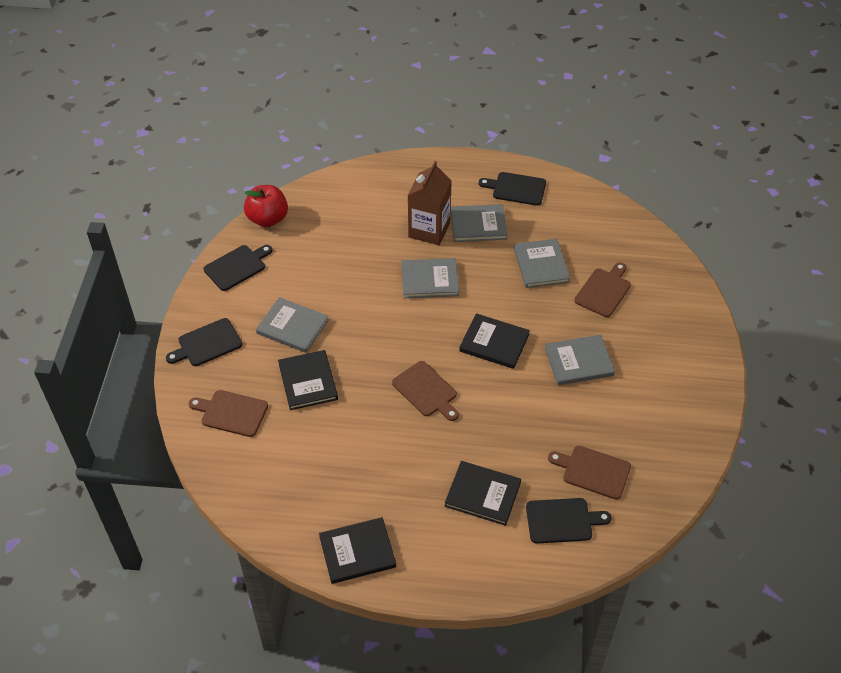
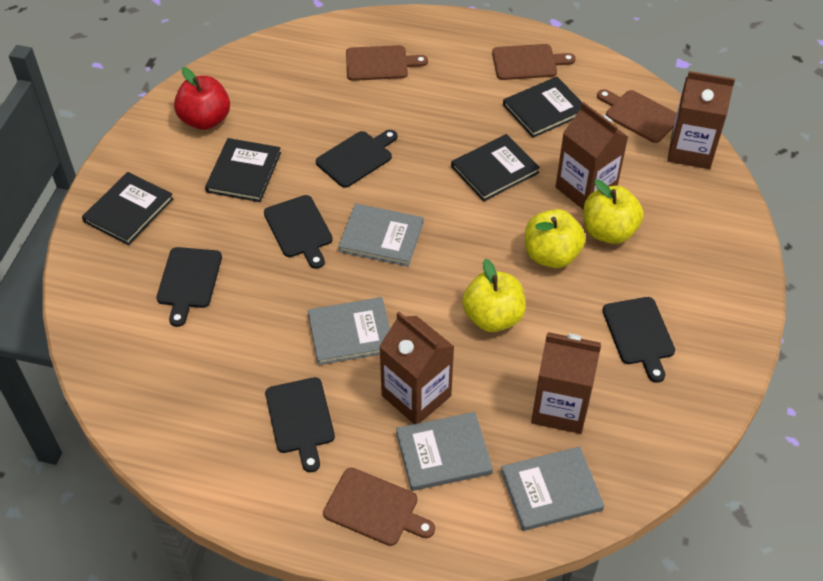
black cutting board: [166,318,242,366] [204,245,272,291] [479,172,546,206] [526,498,611,543] = 4 -> [156,247,222,327] [264,195,333,269] [265,377,335,472] [316,130,398,188] [602,297,675,383] = 5
brown carton: [408,161,452,245] = 1 -> [379,312,454,424] [531,332,601,434] [555,102,628,210] [667,71,735,169] = 4
grey book: [256,297,329,353] [401,258,459,298] [451,204,508,242] [514,239,570,288] [545,335,615,385] = 5 -> [308,297,390,365] [338,203,424,267] [396,412,493,491] [501,447,604,531] = 4
yellow apple: none = 0 -> [462,259,526,332] [525,209,586,268] [583,179,644,244] = 3

